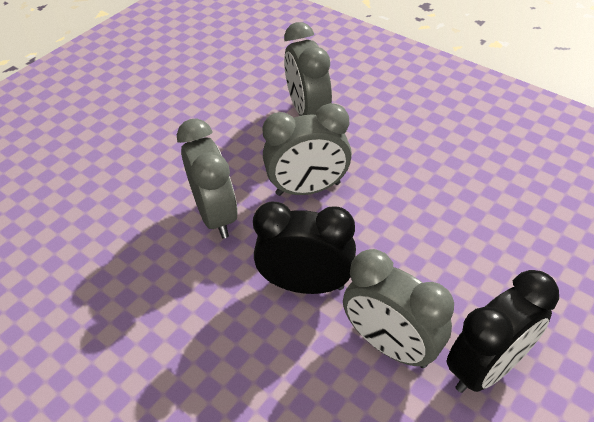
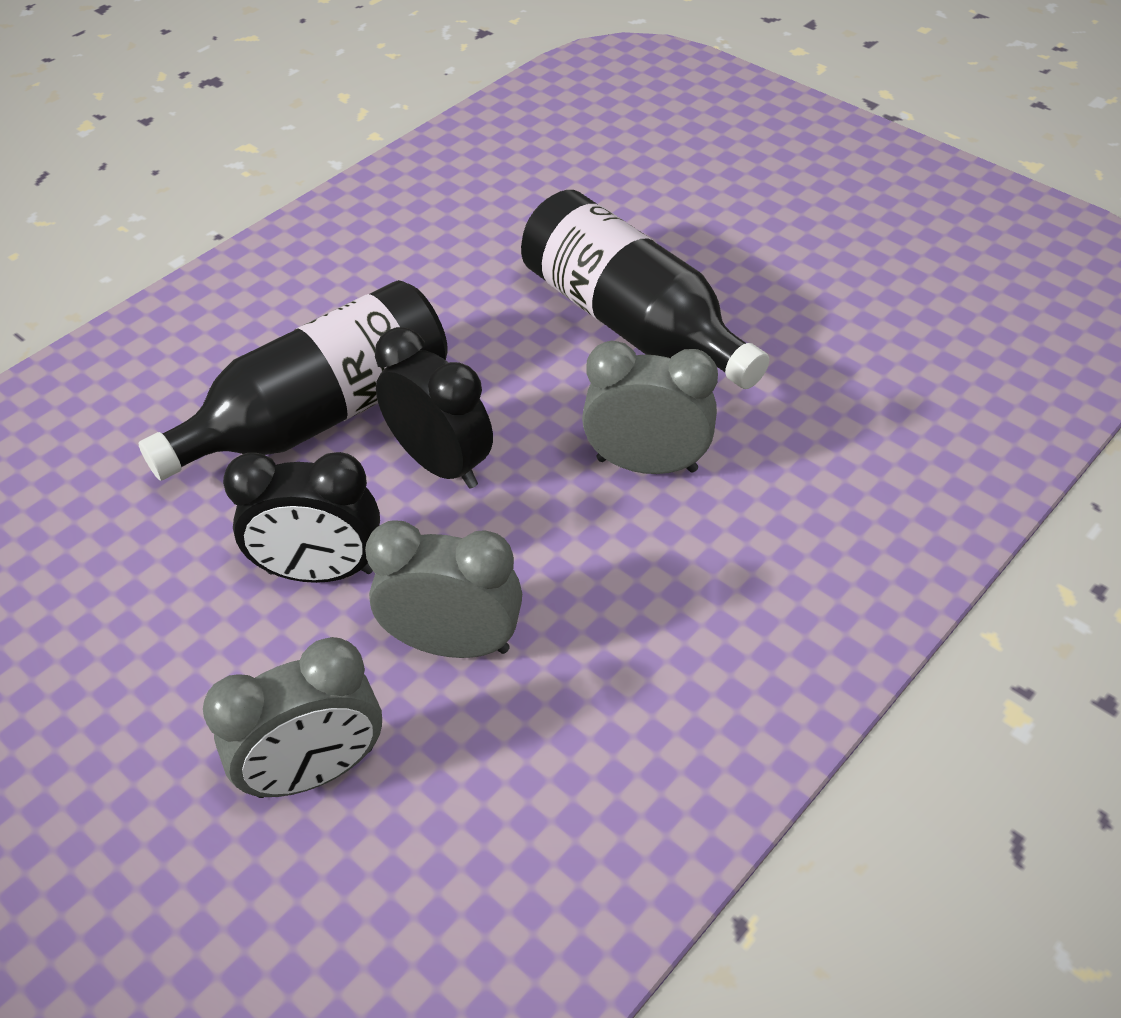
black bottle: none = 0 -> [138,280,448,481] [521,190,769,389] = 2
grey clock: [177,118,238,238] [262,103,352,196] [284,22,332,116] [343,249,454,368] = 4 -> [203,637,382,798] [365,520,522,658] [582,340,718,474] = 3

